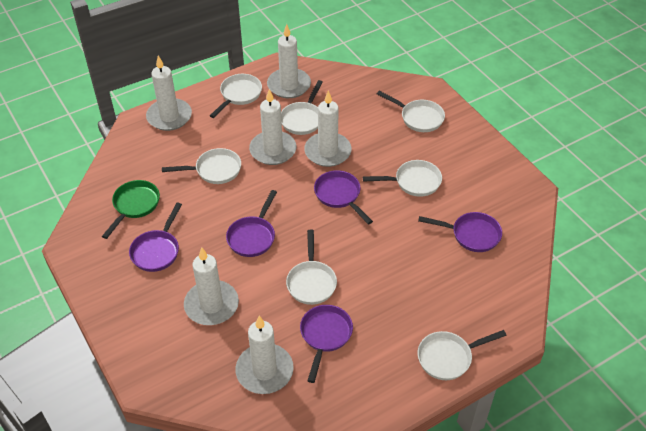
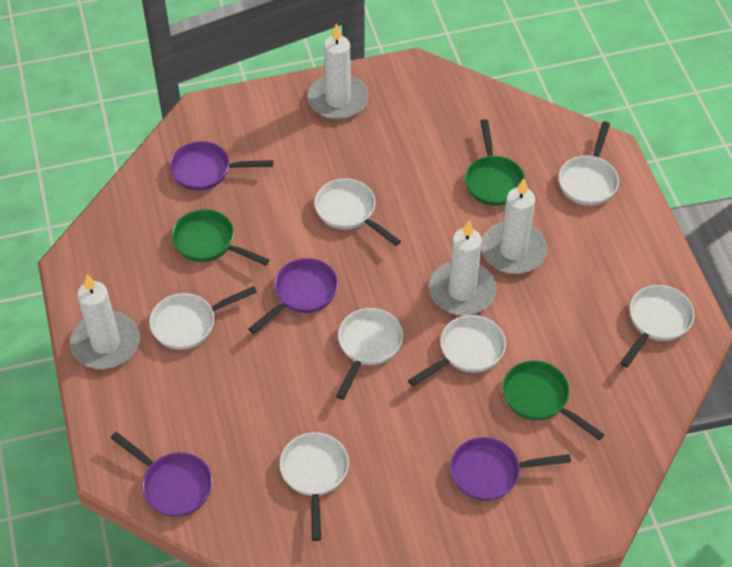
green pan: [102,180,160,239] = 1 -> [172,209,269,266] [465,119,525,206] [502,361,604,440] = 3
purple pan: [129,202,182,272] [226,190,277,257] [300,305,353,383] [314,170,373,225] [418,212,502,252] = 5 -> [111,432,212,517] [169,141,273,191] [249,258,338,334] [450,437,571,501] = 4
white candle: [146,56,192,131] [184,247,239,325] [235,316,294,394] [249,89,296,165] [267,24,311,98] [304,91,352,167] = 6 -> [70,274,140,369] [308,23,369,120] [429,220,497,315] [481,178,547,274] = 4

